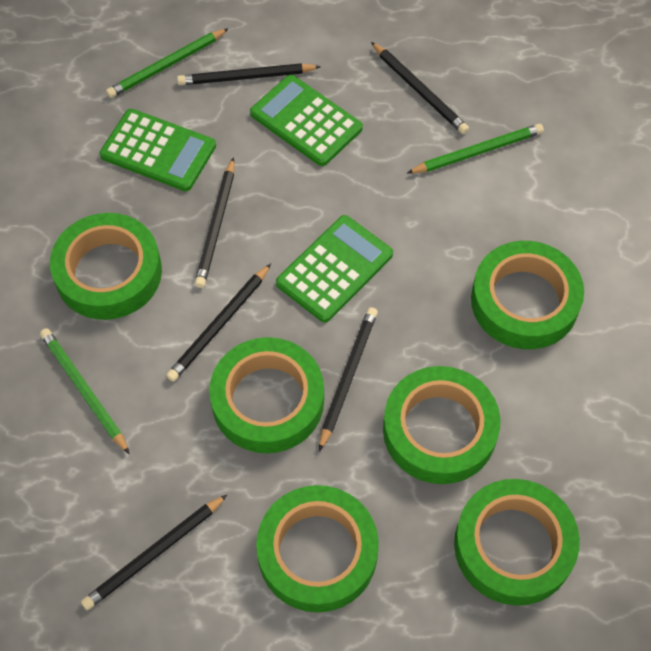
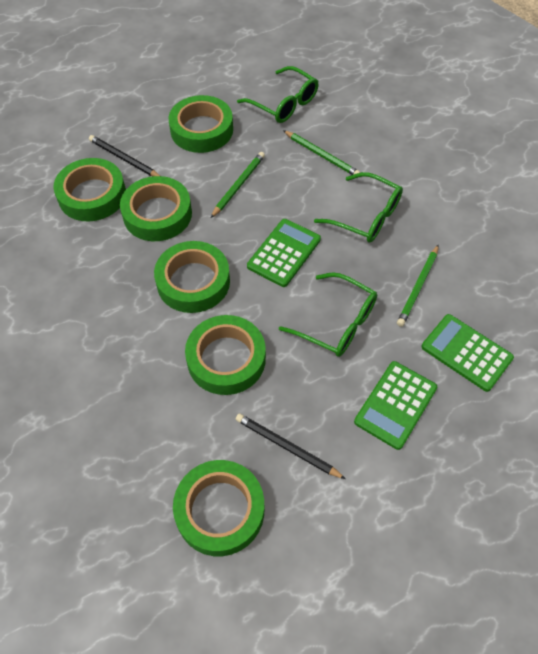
black pencil: [81,495,227,610] [166,264,271,382] [177,63,321,85] [194,157,234,288] [319,307,378,451] [371,42,469,134] = 6 -> [89,135,160,176] [235,413,346,479] = 2
green glasses: none = 0 -> [237,66,319,123] [279,273,377,357] [314,172,403,243] = 3

